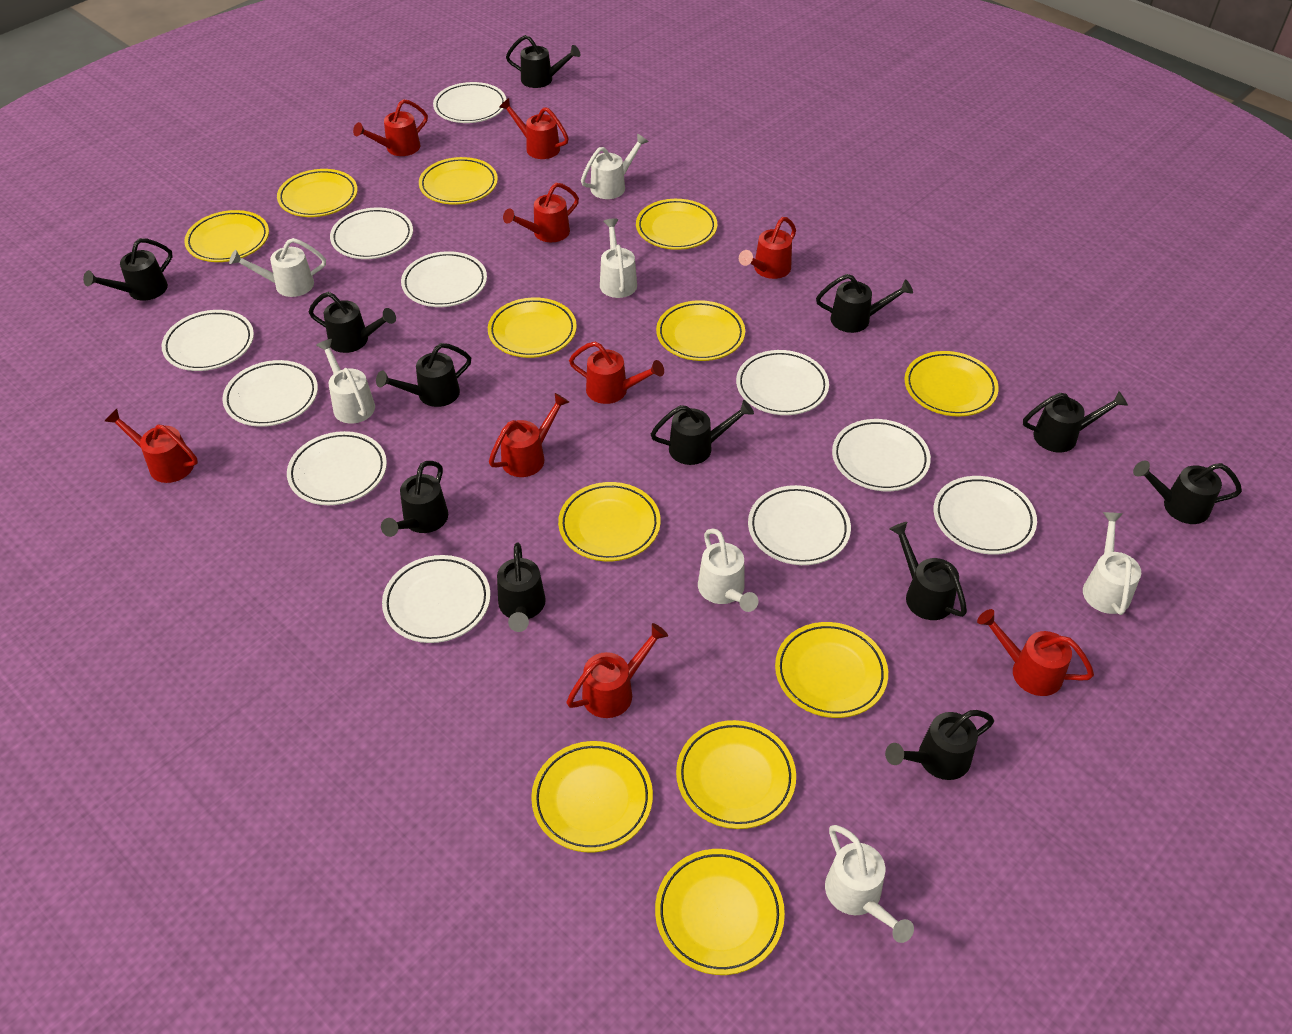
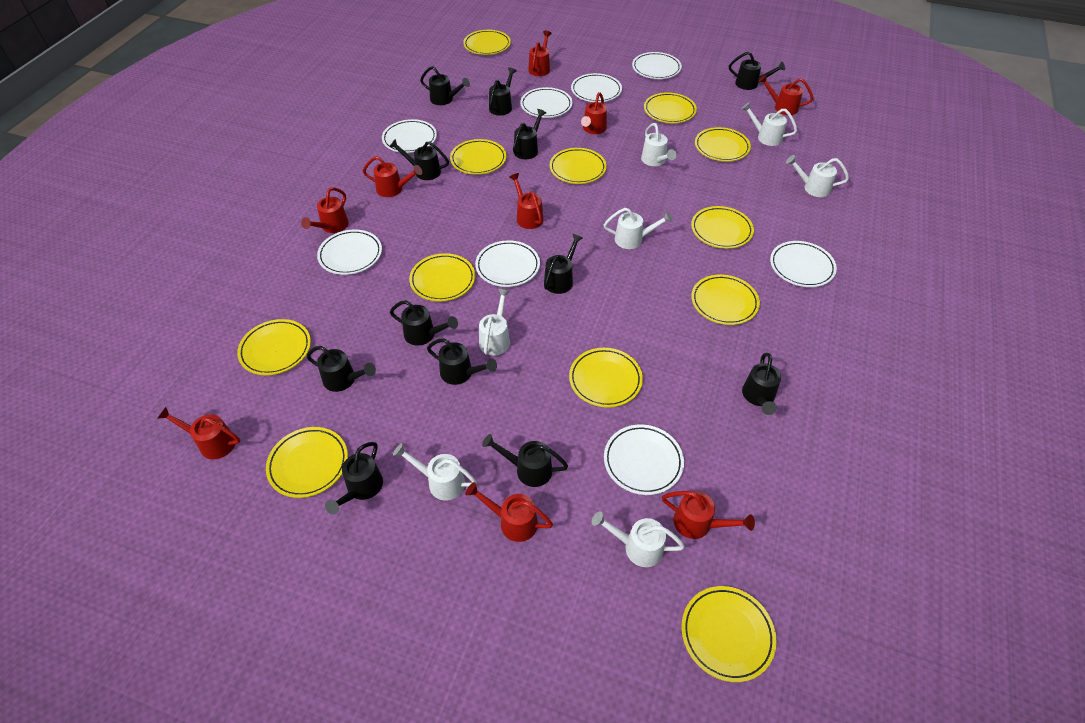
white plate: [161,310,254,371] [222,360,318,427] [287,431,387,505] [330,208,413,259] [382,555,490,643] [401,251,487,307] [433,82,506,123] [736,350,829,415] [748,485,851,565] [832,419,931,491] [934,476,1037,555] = 11 -> [317,229,382,275] [382,119,437,153] [475,240,540,287] [520,87,572,118] [571,73,622,102] [604,424,684,495] [632,52,682,79] [770,241,837,287] = 8

